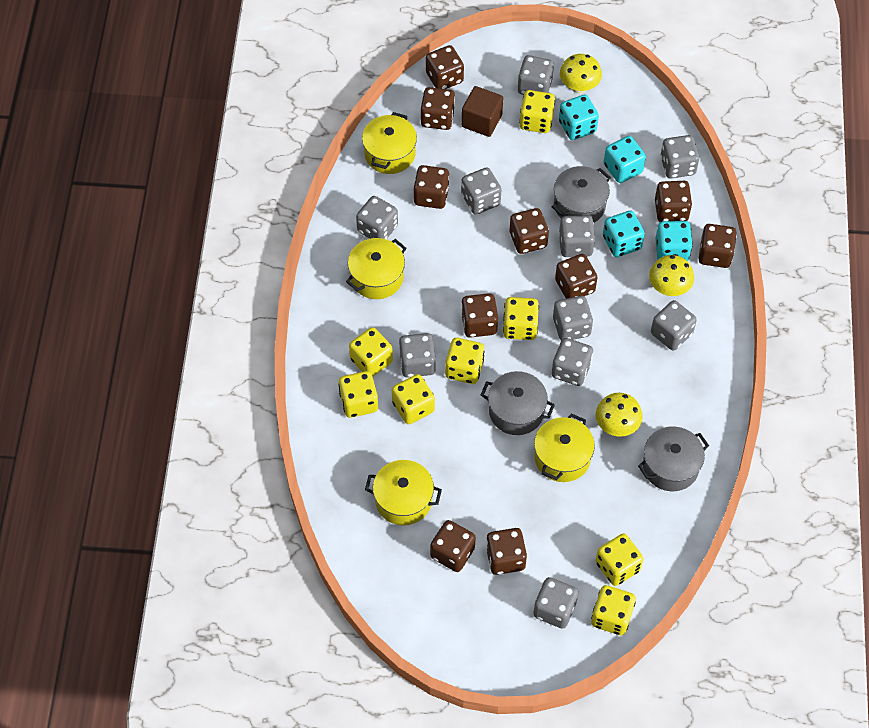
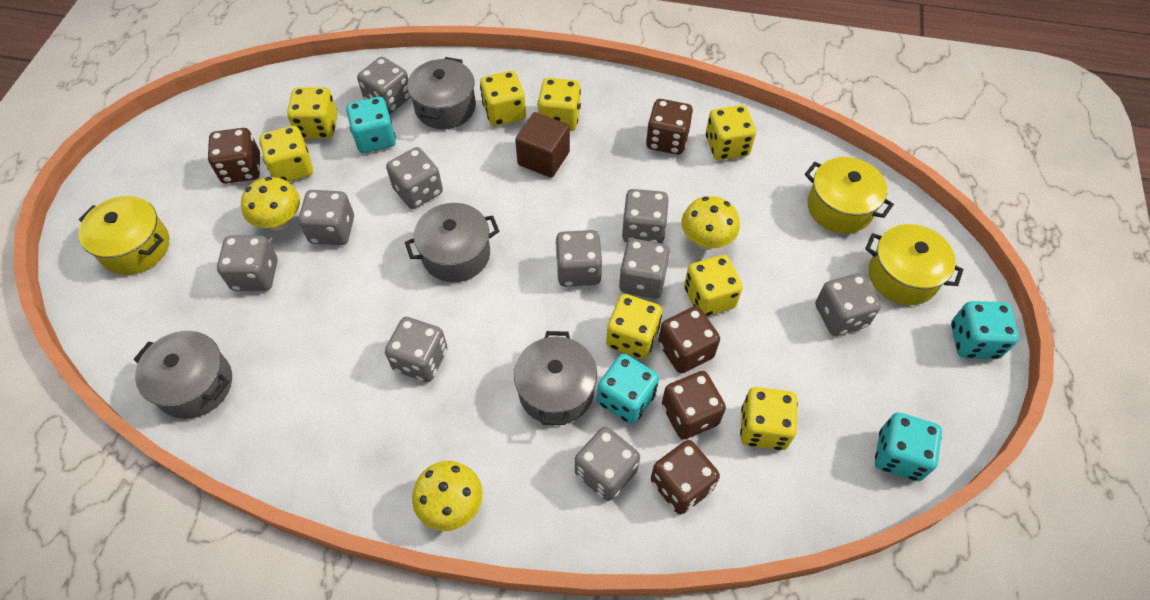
brown dice: [413,165,449,209] [421,87,455,130] [426,45,464,89] [430,520,476,572] [461,293,498,338] [486,528,527,575] [510,208,549,254] [555,254,598,299] [655,181,692,222] [699,224,737,268] = 10 -> [208,128,260,183] [646,99,693,155] [651,440,720,514] [658,306,720,373] [662,371,726,440] = 5
grey pot: [481,371,555,435] [552,166,611,223] [638,426,709,491] = 3 -> [134,331,232,419] [405,203,499,282] [407,57,476,129] [514,331,597,425] = 4
yellow pot: [346,238,406,299] [362,112,417,174] [365,460,442,525] [534,414,595,482] = 4 -> [79,196,169,275] [805,157,894,234] [865,224,964,305] = 3

